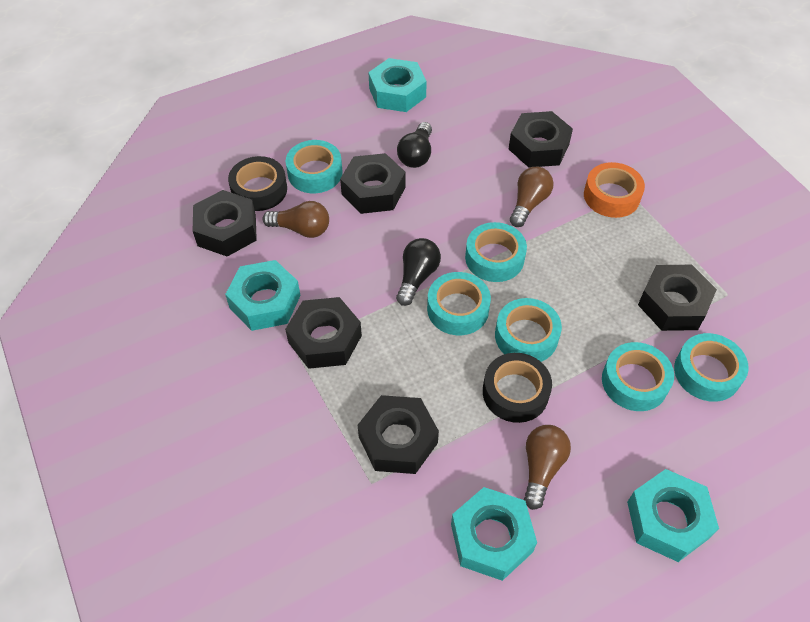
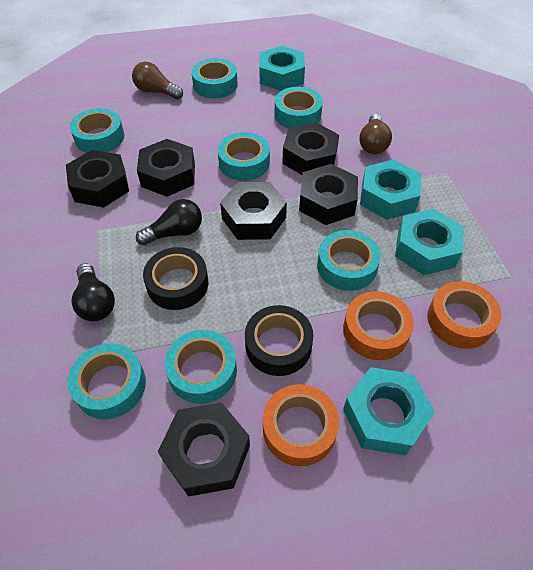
brown light bulb: [262,201,329,238] [510,167,554,227] [524,425,571,510] = 3 -> [132,62,183,100] [359,114,392,154] = 2
orange tape: [584,162,645,218] = 1 -> [263,384,339,466] [343,291,414,360] [427,281,501,349] = 3
turquoise tape: [286,140,343,193] [427,272,491,335] [465,222,527,282] [495,298,562,362] [602,342,674,411] [674,333,749,402] = 6 -> [67,343,146,419] [70,108,125,153] [165,330,237,404] [191,58,238,98] [218,132,270,181] [275,87,323,128] [317,230,381,291] = 7

